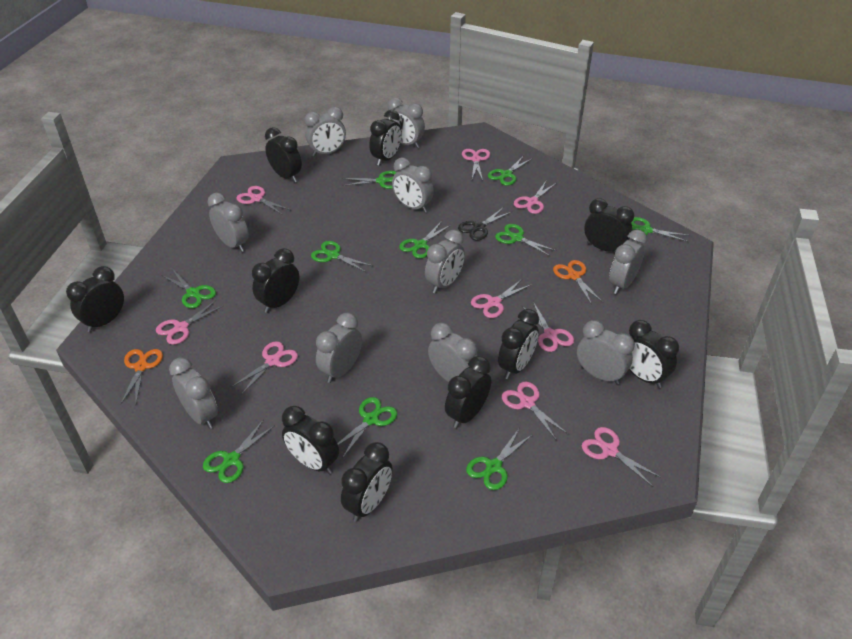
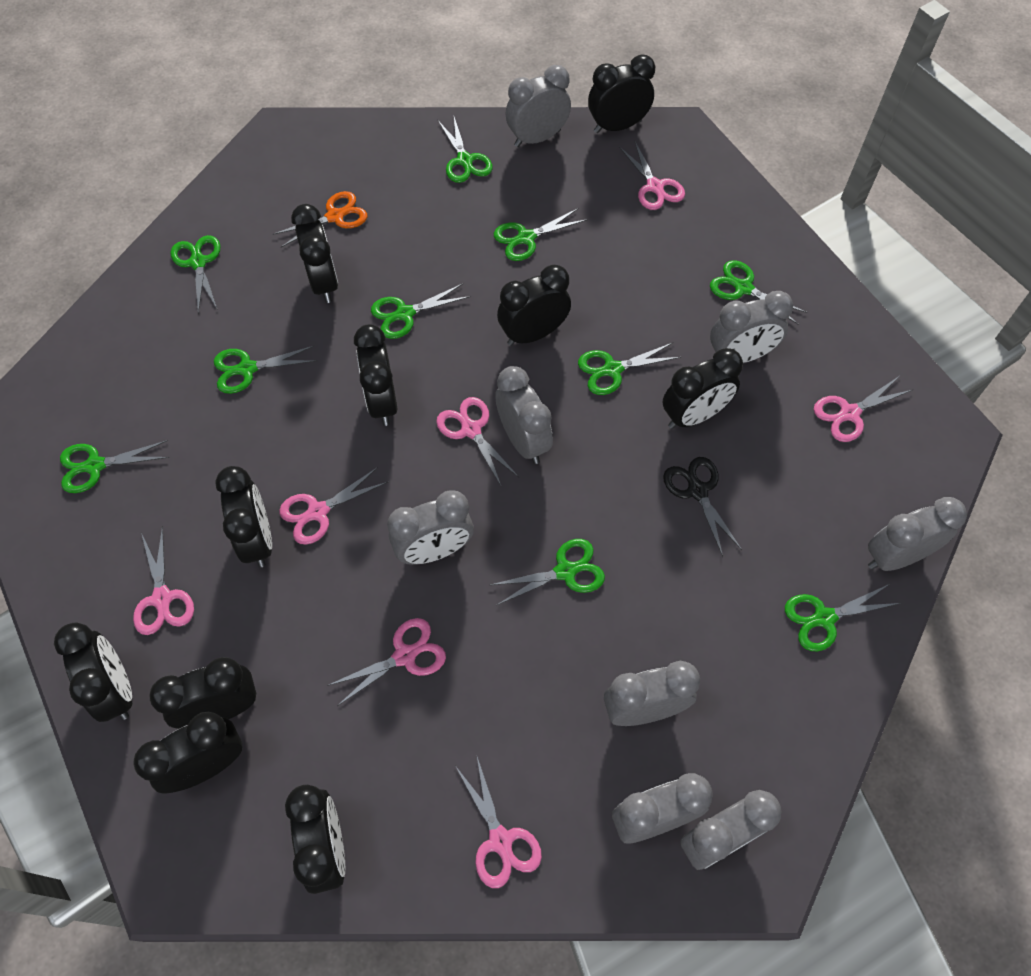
grey clock: [169,357,218,429] [208,193,249,252] [305,107,346,157] [316,312,362,383] [387,98,425,148] [392,157,434,213] [425,230,465,294] [428,323,478,382] [577,320,635,385] [609,230,647,294] = 10 -> [387,490,474,565] [495,366,553,464] [506,65,571,147] [604,661,700,726] [612,773,713,844] [680,790,782,870] [710,291,793,363] [868,497,967,571] = 8
orange scissors: [120,349,163,405] [553,260,603,305] = 2 -> [273,191,367,248] = 1
pink scissors: [156,300,223,345] [231,341,298,395] [236,186,291,215] [462,149,490,181] [471,278,532,318] [502,381,568,440] [514,180,556,214] [521,302,574,352] [582,427,662,487] = 9 -> [133,526,194,635] [279,467,388,545] [327,618,446,706] [436,397,519,486] [456,757,542,888] [619,140,685,210] [814,377,912,442] = 7

